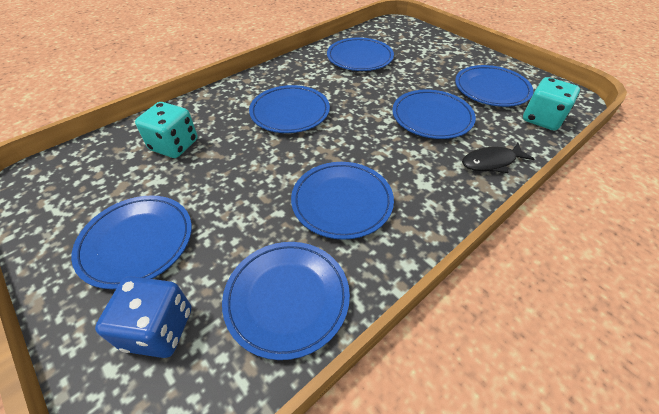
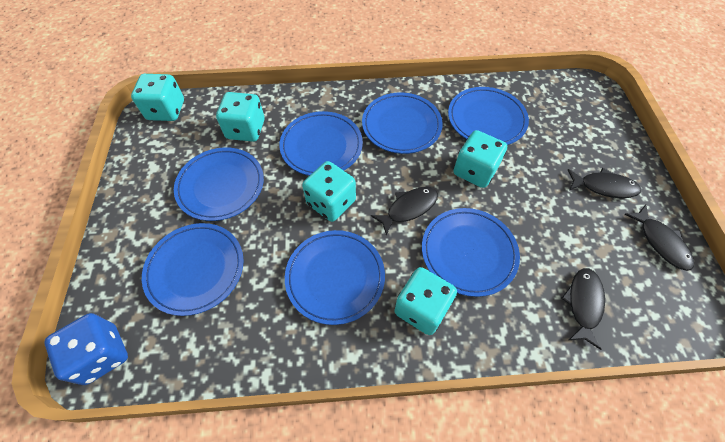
black fish: [462,143,534,173] = 1 -> [371,187,438,236] [561,268,605,350] [568,168,641,198] [624,205,694,271] = 4
turquoise dice: [135,102,198,158] [523,77,580,131] = 2 -> [131,74,184,121] [216,92,265,142] [302,161,356,222] [394,267,457,335] [453,130,507,188] = 5

